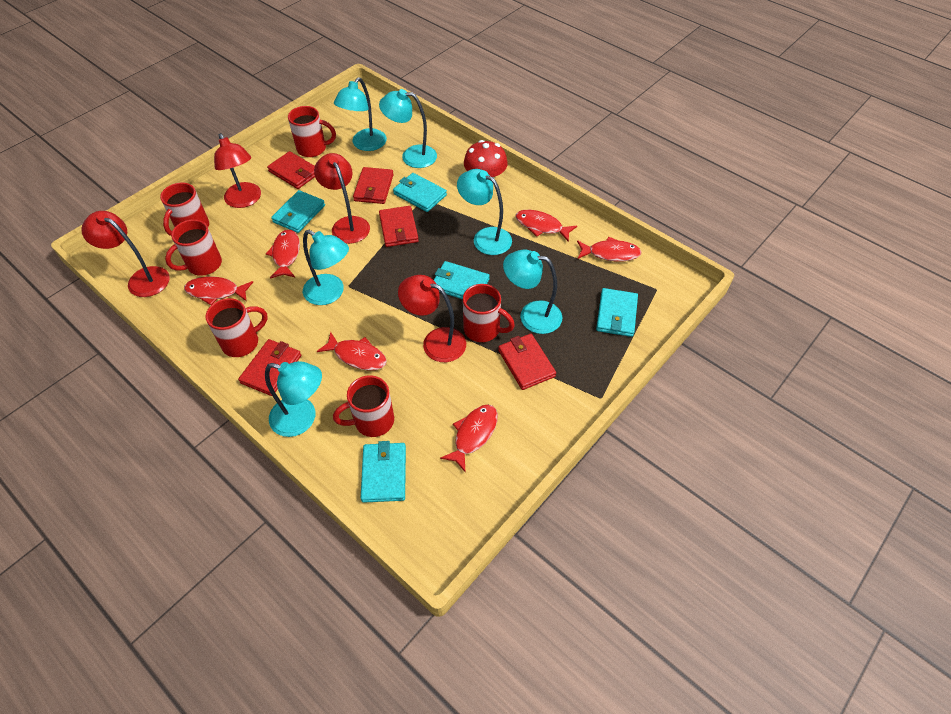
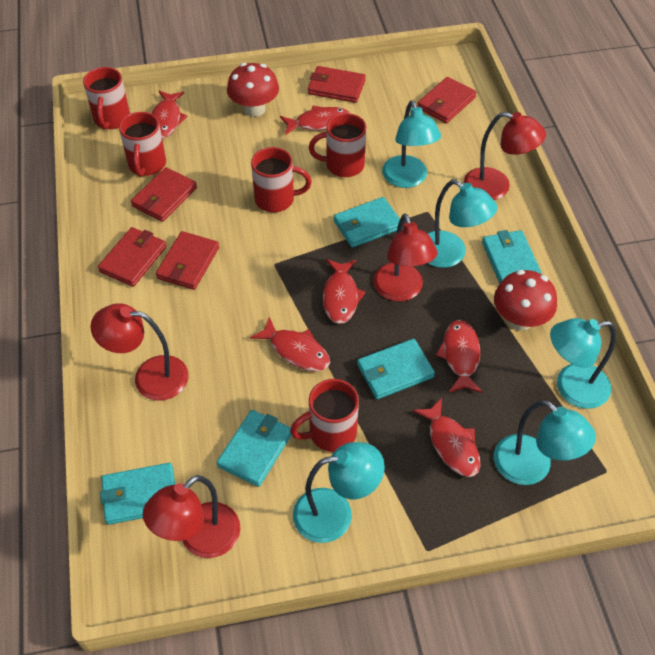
red mug: [160,183,209,236] [165,219,222,276] [206,298,268,357] [288,106,336,157] [333,375,394,437] [463,284,515,342] = 6 -> [83,67,130,129] [119,112,166,177] [251,147,312,212] [290,379,359,452] [309,113,366,177] = 5
red mushroom: [464,140,508,179] = 1 -> [227,63,279,117] [494,270,557,331] = 2
turquoise lamp: [265,361,322,437] [303,230,349,305] [334,77,387,151] [379,89,437,168] [457,169,512,255] [503,250,562,334] = 6 -> [293,442,385,543] [382,100,441,188] [427,180,497,268] [494,400,596,485] [550,318,616,409] = 5

